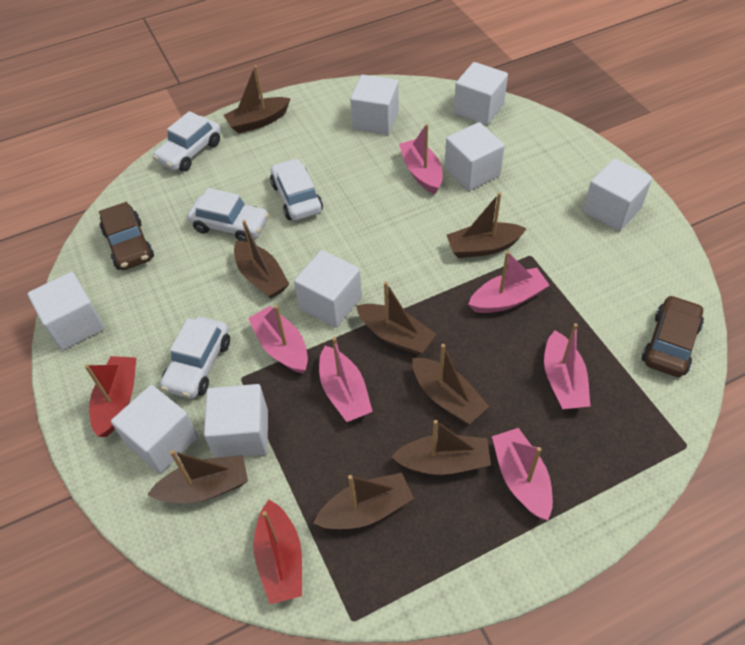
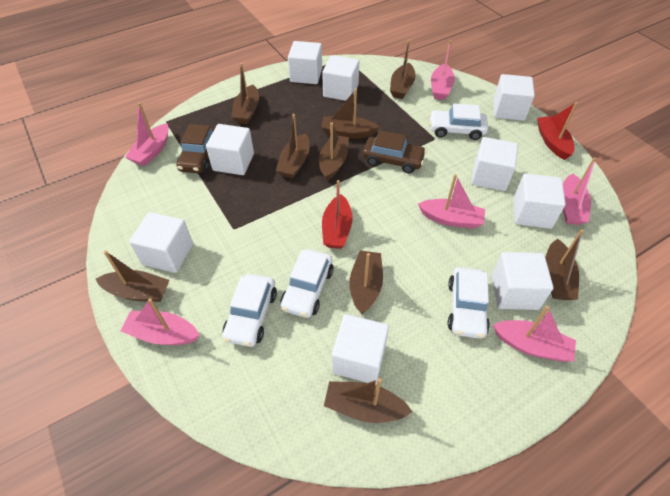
brown boat: [147,450,248,503] [224,65,291,133] [234,220,289,299] [313,473,414,529] [356,282,436,355] [391,420,491,475] [412,344,489,424] [447,193,527,258] = 8 -> [96,251,170,302] [231,63,259,124] [276,114,310,179] [319,122,349,181] [321,89,379,139] [324,378,412,423] [349,251,383,314] [390,40,416,99] [545,229,584,300] = 9
white cube: [27,272,105,350] [111,385,198,473] [204,384,268,458] [294,250,362,328] [350,75,399,135] [445,122,505,191] [454,62,508,125] [583,158,652,231] = 8 -> [129,212,193,273] [206,124,254,175] [288,41,322,84] [322,55,359,101] [332,314,389,384] [471,137,518,191] [492,252,553,310] [493,74,535,121] [513,173,566,229] = 9

